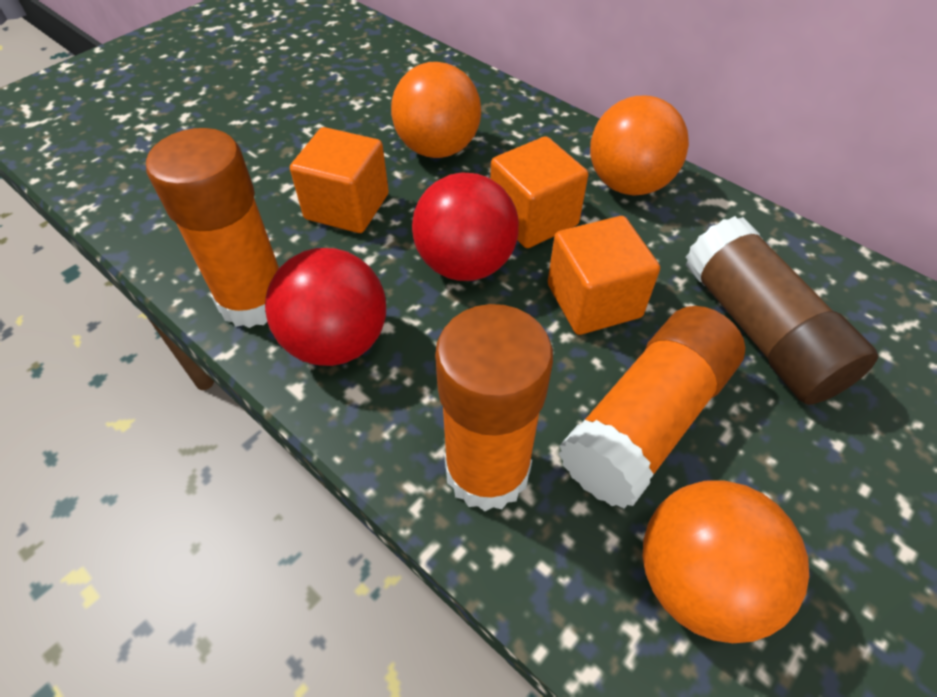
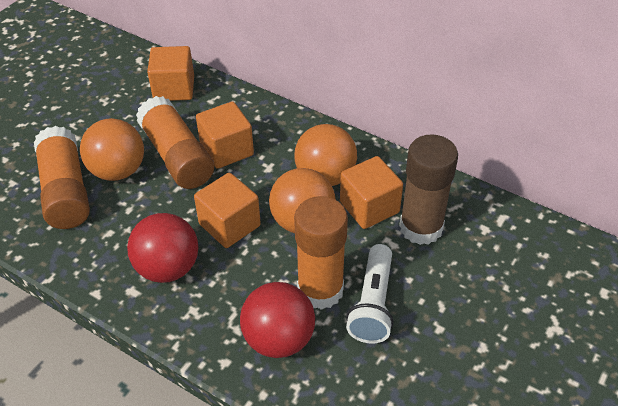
orange cube: [290,127,389,233] [490,136,588,248] [548,216,660,335] = 3 -> [147,46,194,101] [194,173,261,248] [196,101,254,169] [340,156,403,229] = 4
white flashlight: none = 0 -> [346,244,394,344] = 1

